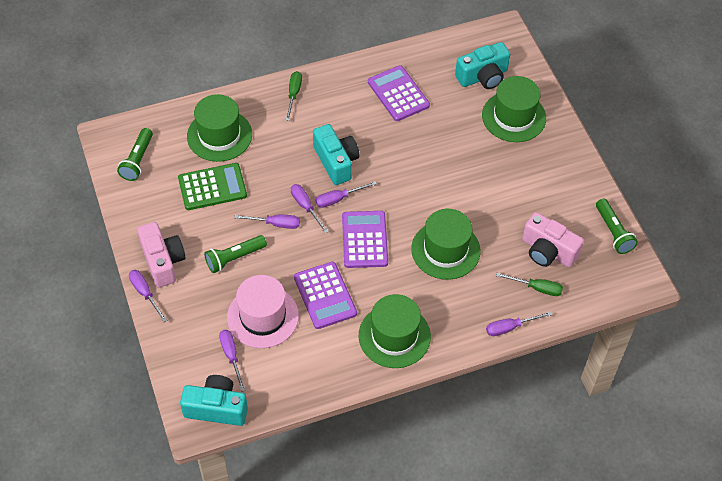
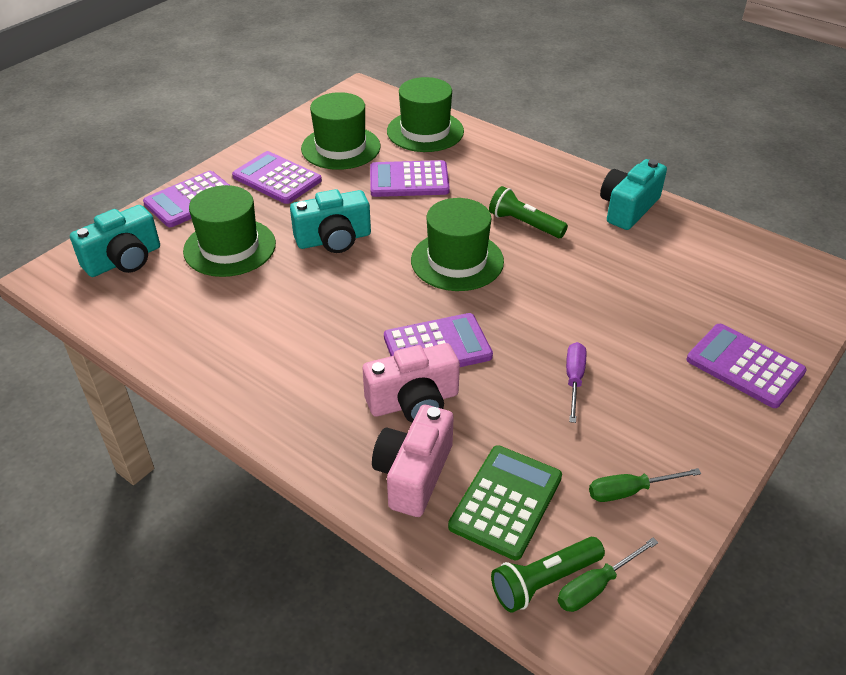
green flashlight: [117,128,153,181] [204,235,267,273] [596,199,638,254] = 3 -> [489,186,568,238] [491,537,605,613] = 2
pink hat: [227,275,299,348] = 1 -> none = 0
purple calculator: [294,262,357,329] [342,211,388,268] [368,65,430,121] = 3 -> [143,171,229,227] [232,151,322,204] [370,160,450,197] [384,313,493,367] [687,324,807,408] = 5
purple screwdriver: [129,270,167,322] [219,330,246,392] [234,214,300,229] [291,184,329,234] [315,181,377,208] [486,311,552,336] = 6 -> [566,342,586,423] = 1

